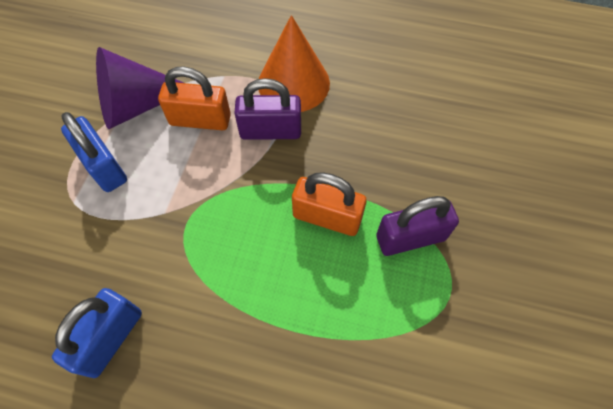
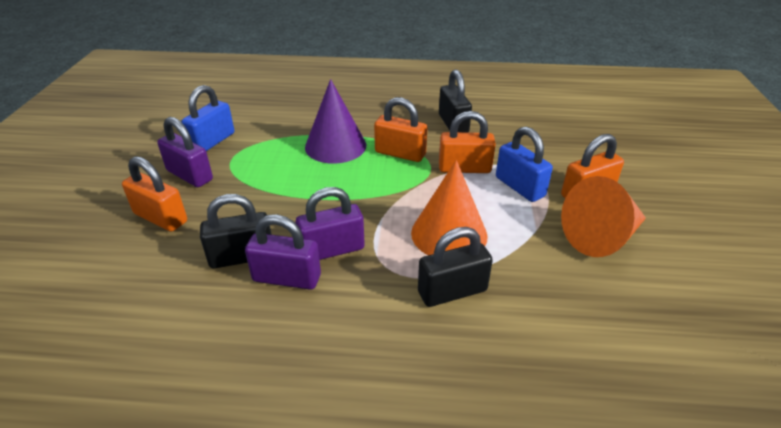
black padlock: none = 0 -> [200,194,272,268] [418,227,493,307] [439,69,472,132] = 3
orange cone: [258,15,330,112] = 1 -> [411,160,487,255] [561,176,646,257] = 2
orange padlock: [158,66,231,130] [292,172,367,236] = 2 -> [122,156,187,232] [374,97,428,162] [439,111,496,173] [561,134,624,198] = 4
purple padlock: [234,78,301,140] [376,196,459,256] = 2 -> [157,117,213,187] [245,214,321,290] [295,187,365,260] = 3

